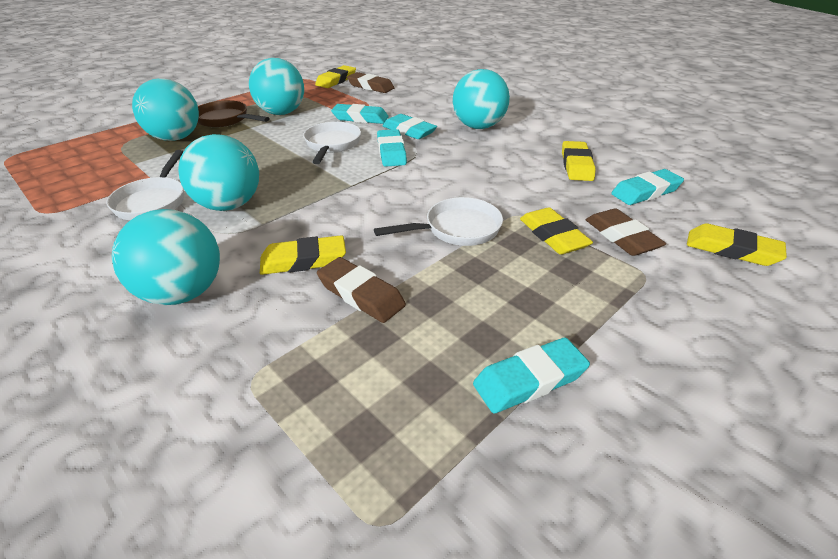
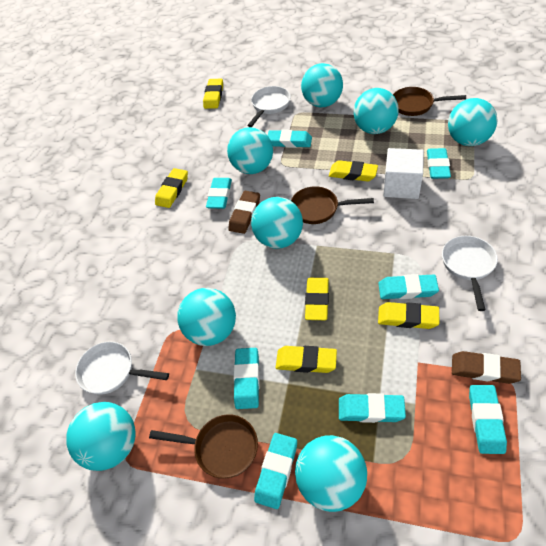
brown eraser: [317,257,406,323] [347,72,394,93] [586,208,666,256] = 3 -> [228,191,260,234] [452,351,521,384] = 2
brown pan: [198,100,270,127] = 1 -> [149,414,258,479] [291,186,374,224] [393,87,466,116] = 3
turquoise ball: [112,209,220,305] [132,78,199,141] [178,134,259,211] [249,58,304,115] [453,69,510,129] = 5 -> [66,402,136,471] [177,288,236,346] [227,127,273,174] [251,197,303,249] [295,435,367,512] [301,63,343,108] [354,88,399,134] [448,98,498,146] = 8
turquoise eraser: [331,104,389,124] [377,129,407,167] [383,114,437,139] [473,338,590,413] [611,169,684,205] = 5 -> [206,178,232,209] [233,348,260,409] [254,433,297,509] [267,130,312,148] [339,393,406,423] [378,274,439,299] [427,148,451,179] [469,385,507,454] = 8
white cube: none = 0 -> [383,148,424,199] = 1
yellow eraser: [260,235,346,275] [315,65,356,88] [520,207,593,255] [562,141,596,181] [687,223,787,266] = 5 -> [155,168,188,208] [203,78,223,109] [276,346,337,373] [305,278,329,320] [329,160,378,182] [378,302,439,329] = 6

